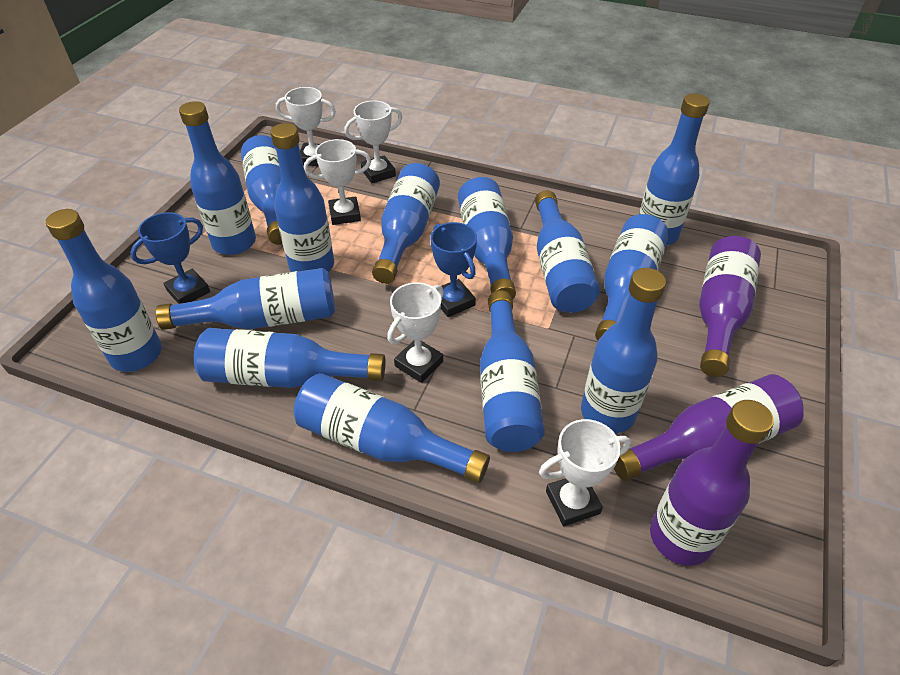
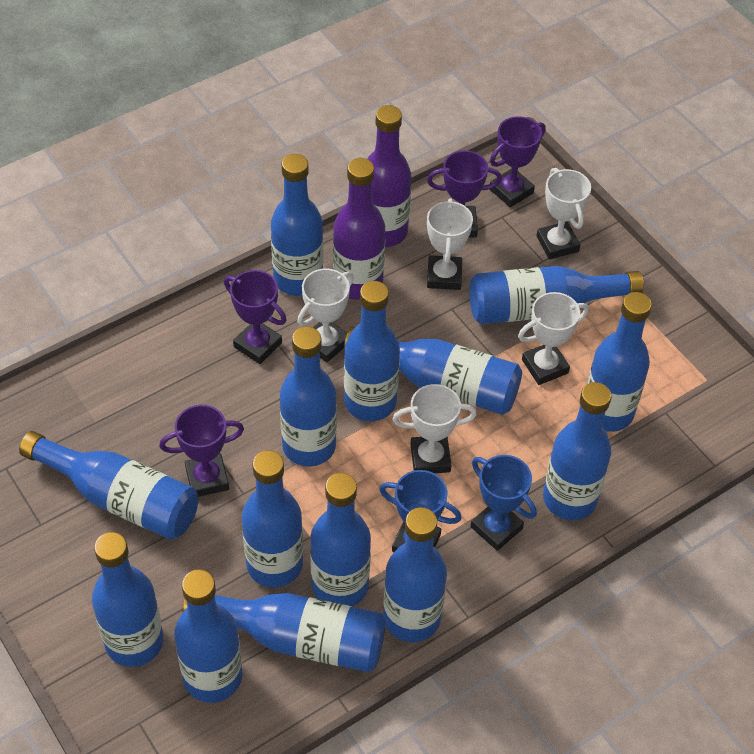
purple bottle: [614,374,804,481] [650,400,774,566] [699,236,761,377] = 3 -> [333,158,385,300] [368,105,411,247] = 2
purple trophy: none = 0 -> [159,405,244,497] [224,270,287,364] [427,150,502,237] [490,116,546,208] = 4

